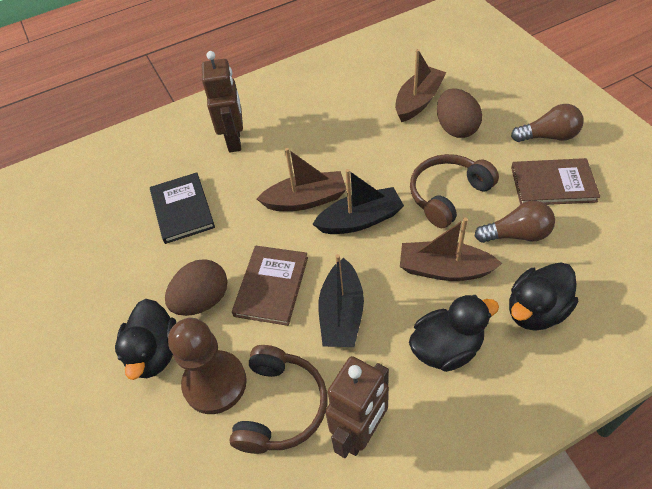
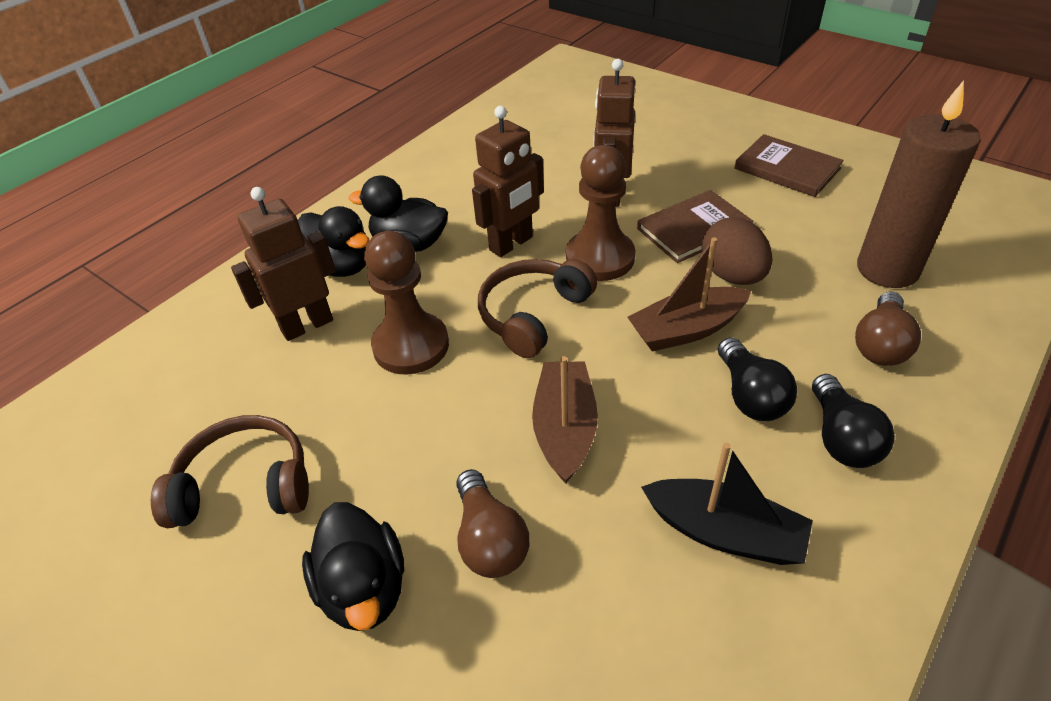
black boat: [313,169,404,234] [318,254,364,347] = 2 -> [641,442,813,565] = 1
black book: [150,172,215,244] = 1 -> none = 0
black light bulb: none = 0 -> [718,337,797,421] [812,374,895,468] = 2
brown boat: [257,148,347,211] [395,49,446,122] [400,218,502,281] = 3 -> [532,356,598,484] [627,237,751,352] = 2
brown candle: none = 0 -> [857,80,981,288] = 1
brown egg: [165,259,227,316] [437,88,482,138] = 2 -> [702,217,772,285] = 1
brown pawn: [168,318,247,414] = 1 -> [364,231,449,375] [566,145,635,281] = 2
brown robot: [202,51,243,153] [325,356,389,458] = 2 -> [231,187,336,341] [472,106,544,257] [593,59,635,207] = 3

